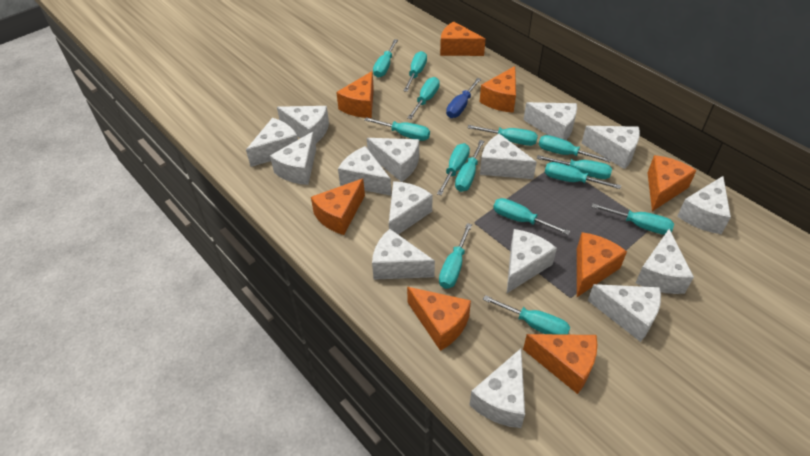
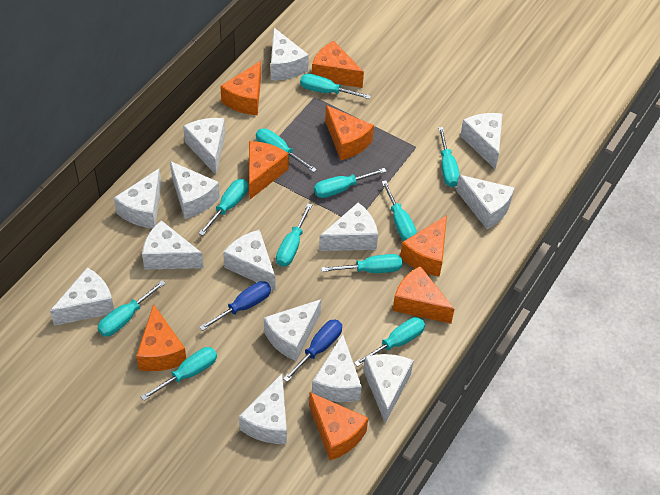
blue screwdriver: [446,78,481,118] = 1 -> [199,281,271,331] [283,320,342,382] = 2
turquoise screwdriver: [365,117,430,141] [373,39,398,78] [403,51,427,92] [407,77,440,119] [437,143,470,196] [439,223,472,289] [455,140,484,192] [467,125,538,146] [483,295,570,335] [493,198,570,235] [537,155,612,179] [539,135,611,163] [545,162,621,189] [592,203,674,235] = 14 -> [97,280,166,337] [141,347,217,401] [198,179,248,236] [256,128,317,172] [276,204,312,267] [300,74,371,99] [314,168,387,198] [321,254,402,273] [354,317,425,367] [381,180,417,241] [438,127,460,187] = 11
white cheese: [246,118,298,167] [270,131,316,185] [277,106,329,144] [338,146,391,196] [367,138,419,182] [372,229,435,280] [389,181,433,234] [470,349,525,428] [480,134,537,179] [507,229,557,293] [523,102,577,140] [582,126,640,169] [588,284,661,342] [636,229,694,294] [677,176,731,234] = 15 -> [50,267,114,326] [114,169,161,228] [142,220,204,270] [170,161,220,219] [183,118,225,175] [223,230,275,291] [239,374,287,444] [264,299,321,361] [271,28,309,80] [312,334,362,402] [319,202,378,251] [363,354,414,423] [456,175,514,229] [460,113,503,169] = 14

